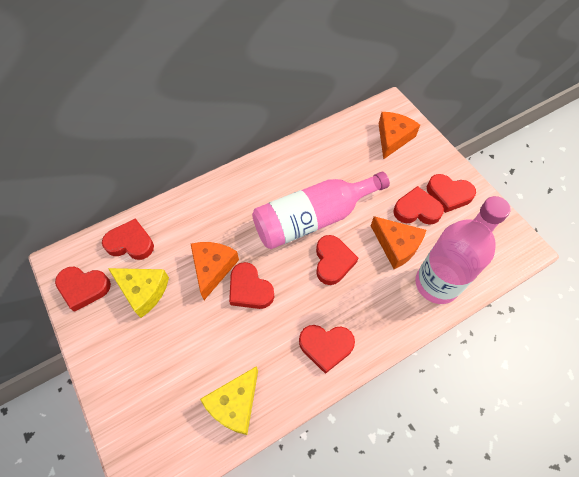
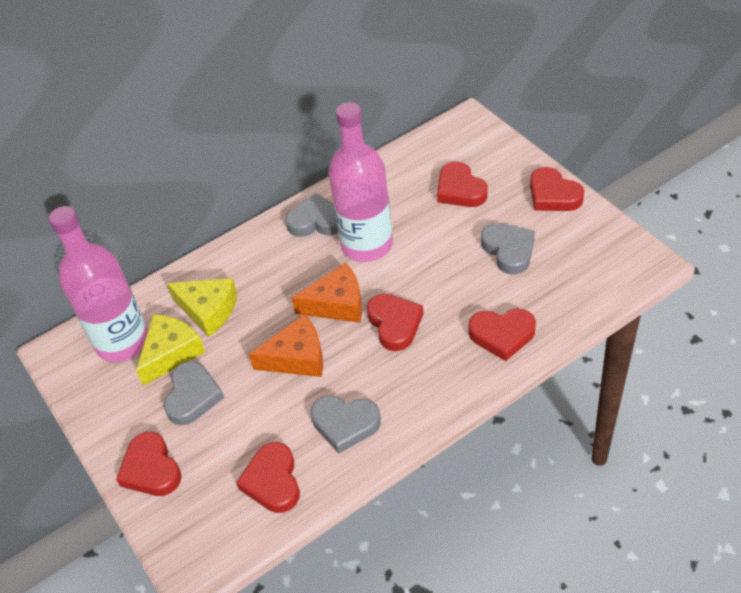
grey heart: none = 0 -> [164,361,224,425] [285,193,338,237] [311,395,381,453] [481,223,535,274] = 4
orange cheese: [191,242,239,300] [371,216,426,269] [379,112,420,160] = 3 -> [249,314,323,377] [291,263,362,323] = 2
red heart: [55,267,111,312] [102,218,154,260] [229,262,274,309] [299,325,355,374] [316,235,358,285] [393,186,444,225] [427,174,476,213] = 7 -> [116,432,182,496] [236,442,300,513] [367,294,424,351] [437,162,488,207] [469,308,536,361] [530,167,584,211] = 6

